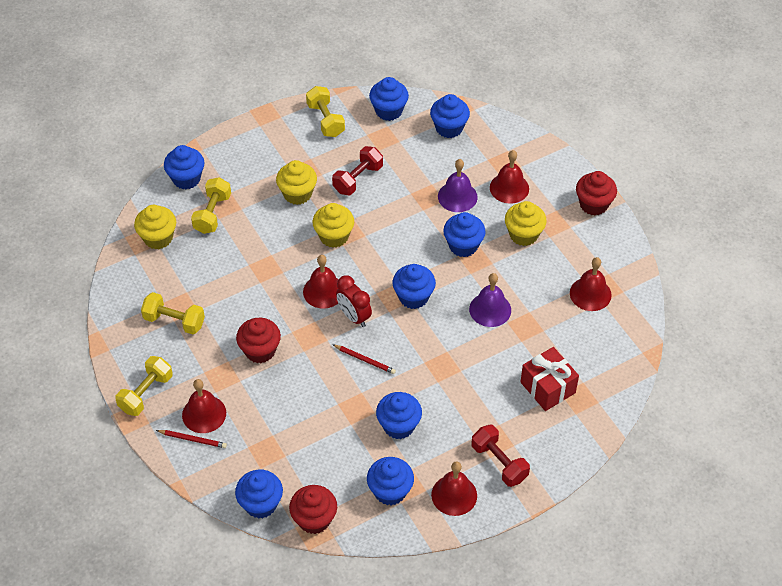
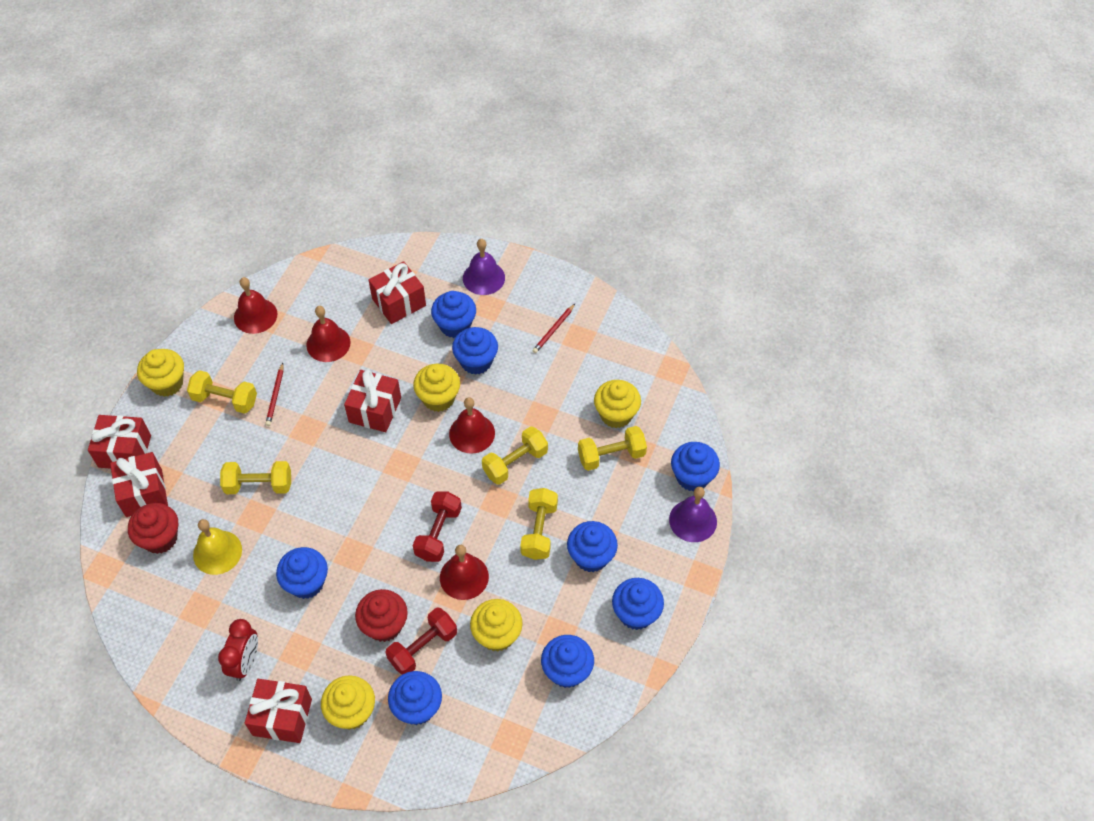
red bell: [182,379,226,433] [303,255,338,309] [431,461,477,516] [490,150,529,203] [570,257,612,311] = 5 -> [234,277,277,334] [306,306,350,362] [440,545,489,600] [449,397,495,454] = 4
red cupcake: [236,318,281,363] [289,485,337,534] [576,171,617,216] = 3 -> [128,503,178,554] [355,589,408,642] = 2
red gift: [520,347,579,411] = 1 -> [88,415,151,469] [110,452,168,517] [245,679,312,743] [344,370,401,432] [369,261,426,324] = 5
yellow bell: none = 0 -> [193,519,242,575] = 1
yellow cupcake: [134,205,176,249] [276,160,317,205] [312,203,354,248] [505,201,547,246] = 4 -> [137,349,184,397] [321,675,375,730] [413,364,460,412] [470,599,523,652] [594,380,641,428] = 5
yellow dumbbell: [115,356,173,416] [141,292,205,334] [191,177,231,234] [306,86,345,137] = 4 -> [187,370,257,414] [220,461,291,494] [482,426,548,485] [520,488,558,560] [578,426,647,471] = 5

